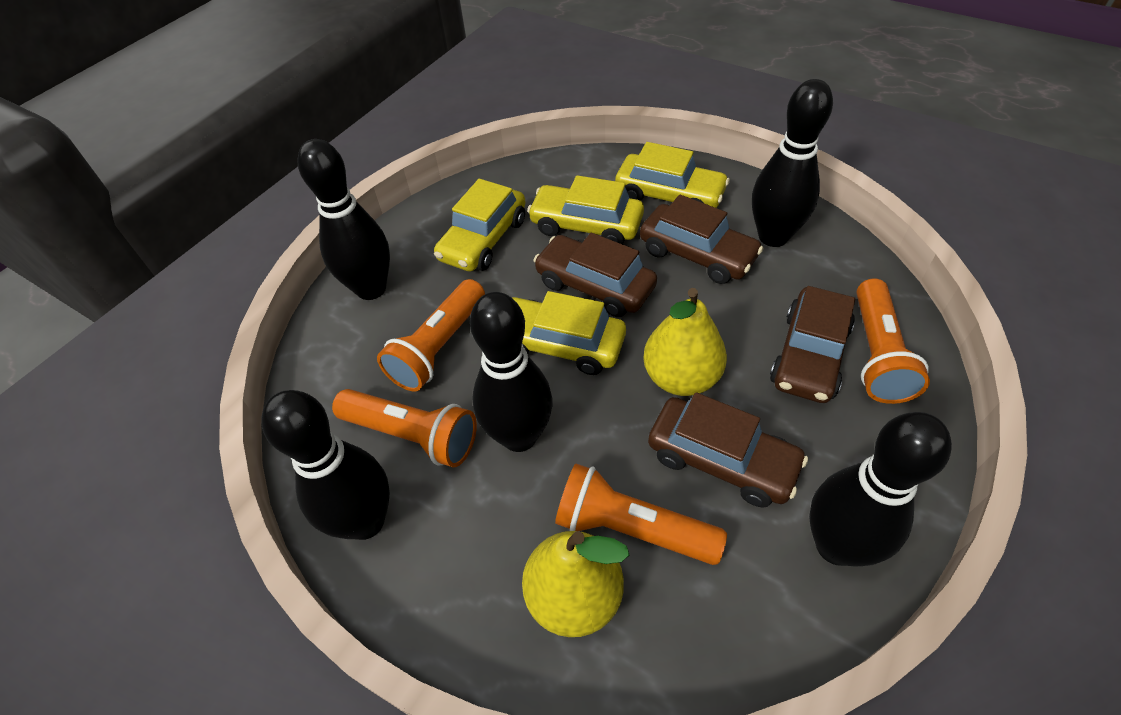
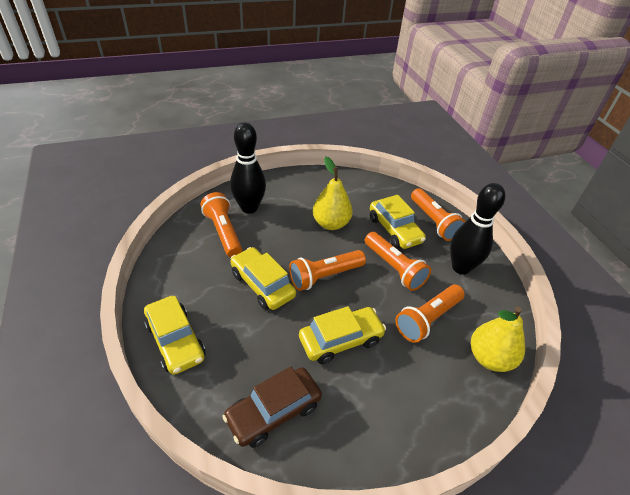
black bowling pin: [261,390,390,540] [297,139,390,300] [470,292,553,452] [752,79,833,247] [809,412,952,567] = 5 -> [230,122,266,214] [450,183,505,275] = 2
brown car: [533,233,657,317] [640,195,764,284] [648,392,808,508] [770,286,855,403] = 4 -> [222,367,322,448] = 1
orange flashlight: [332,389,477,467] [377,279,485,392] [555,464,727,565] [856,278,930,404] = 4 -> [201,192,242,257] [289,250,366,291] [365,232,431,291] [395,285,465,343] [411,188,465,241] = 5

